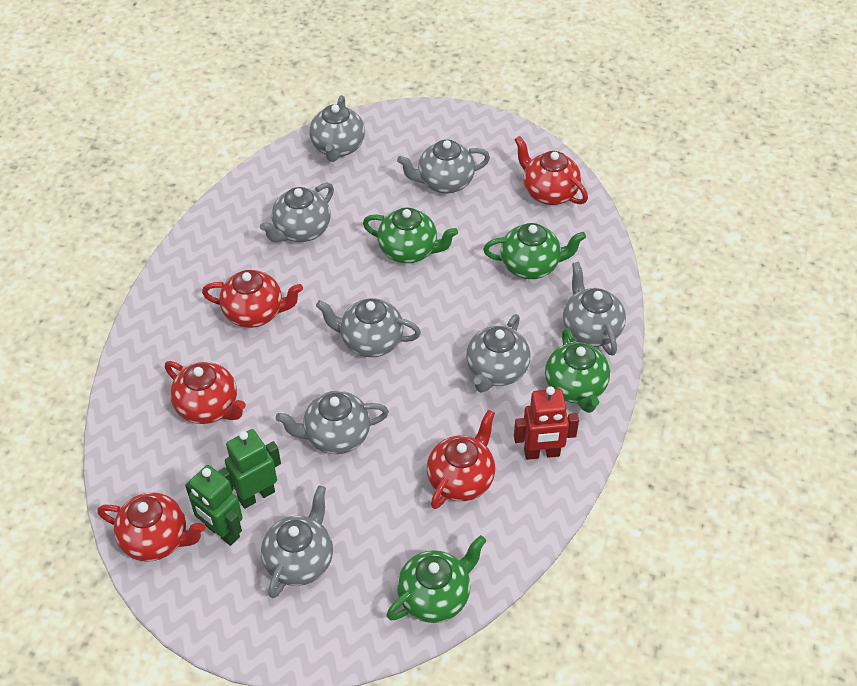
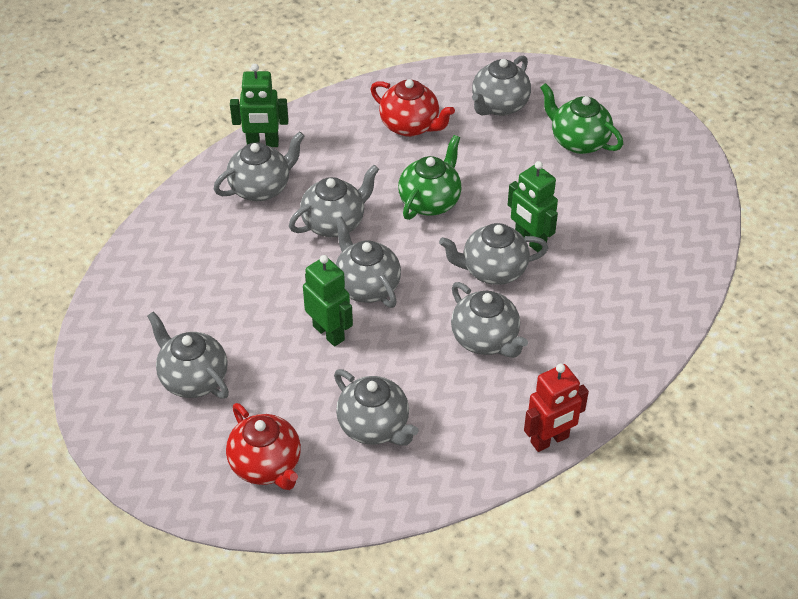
green robot: [185,465,243,546] [218,429,281,509] = 2 -> [230,64,288,147] [303,255,353,347] [508,161,558,252] = 3
green teapot: [363,208,458,263] [387,535,486,623] [483,223,586,279] [545,328,610,413] = 4 -> [398,135,462,220] [540,83,623,154] = 2
red teapot: [97,493,205,562] [165,361,246,424] [202,270,303,328] [427,410,495,509] [514,136,588,205] = 5 -> [226,403,301,490] [371,79,455,137] = 2

